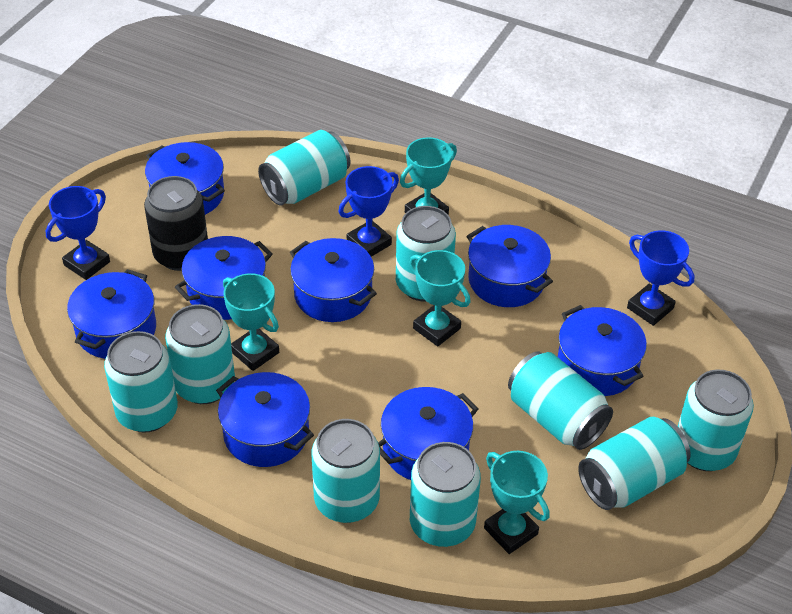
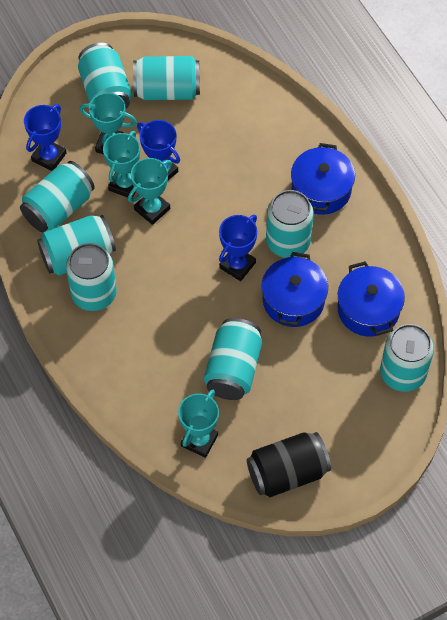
blue pot: [67,269,156,359] [145,142,225,215] [175,236,273,320] [216,372,314,467] [290,238,377,322] [378,387,478,480] [467,225,553,307] [558,305,647,396] = 8 -> [261,252,328,327] [291,143,355,215] [338,261,405,337] = 3
turquoise can: [104,331,178,432] [165,304,235,404] [258,130,350,206] [312,419,380,523] [396,206,456,301] [410,442,481,547] [508,351,613,450] [578,417,690,510] [678,370,754,471] = 9 -> [20,161,95,232] [37,215,116,276] [66,243,117,311] [78,43,132,110] [133,56,200,100] [204,318,262,400] [266,190,314,258] [380,324,434,392] = 8

